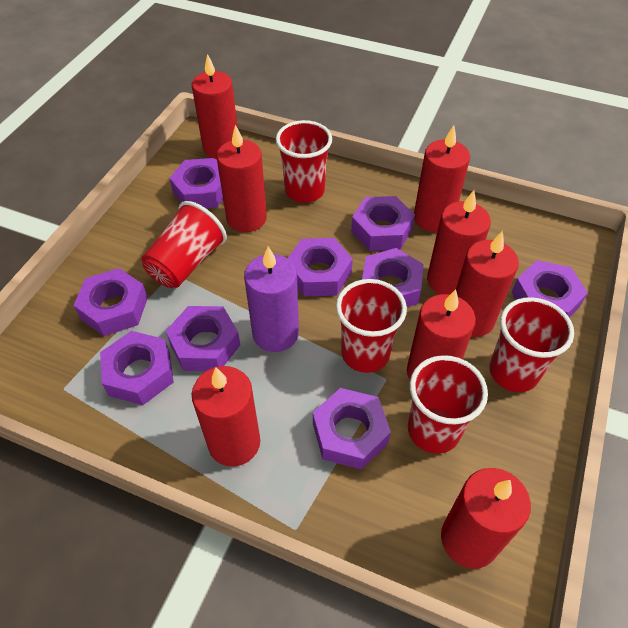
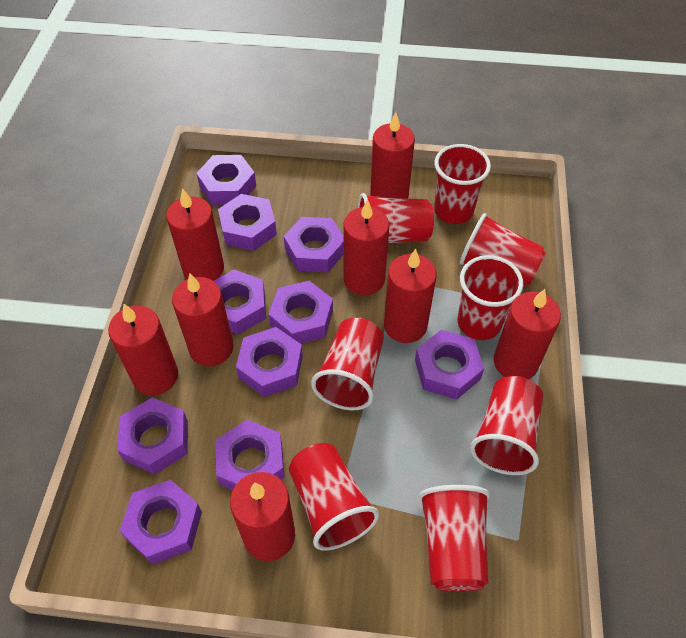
purple candle: [244,246,299,352] = 1 -> none = 0
purple nut: [73,268,148,336] [100,331,174,405] [166,306,240,371] [169,158,223,208] [287,238,353,296] [313,388,391,470] [351,196,415,251] [362,248,424,307] [512,260,588,318] = 9 -> [117,397,188,474] [120,480,202,564] [196,155,256,205] [214,269,266,335] [215,420,285,490] [218,194,277,251] [236,327,303,397] [269,281,333,344] [284,217,343,272] [415,330,484,400] = 10
red cup: [142,201,227,288] [276,120,332,203] [336,279,407,373] [408,355,488,454] [489,297,574,392] = 5 -> [289,443,379,551] [311,318,384,410] [358,193,434,243] [419,485,490,591] [434,144,491,224] [458,255,523,340] [460,213,546,287] [470,376,543,475] = 8

